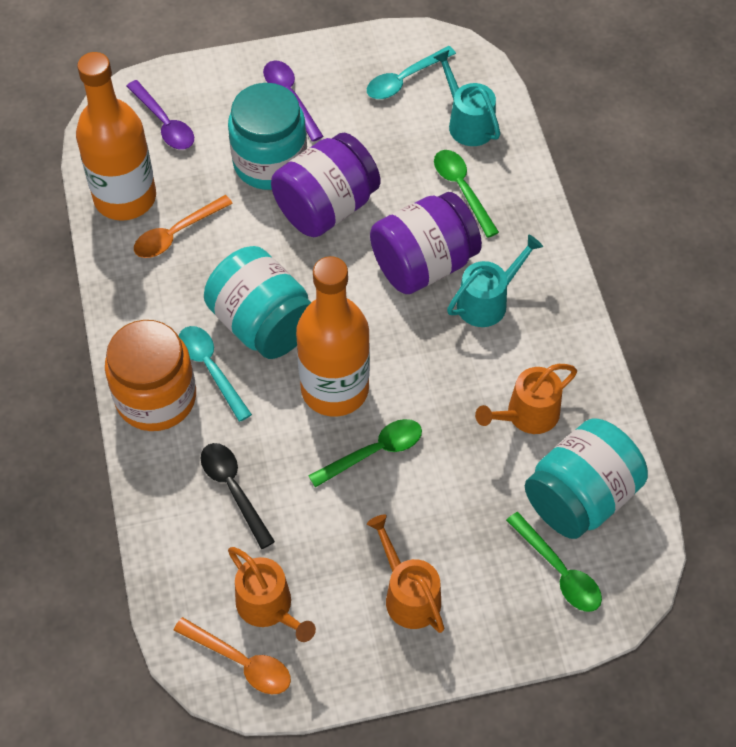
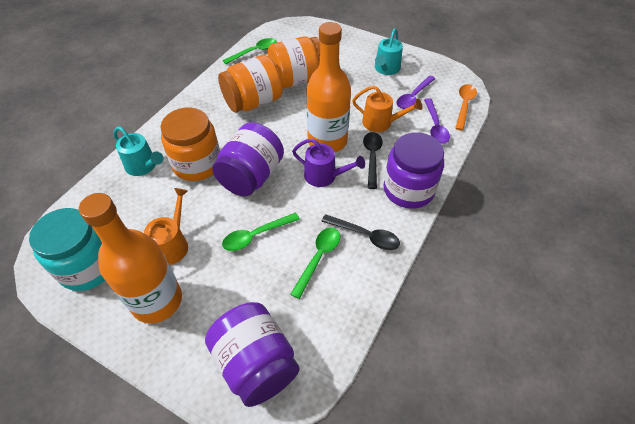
black spoon: [200,443,275,549] = 1 -> [321,214,400,250] [363,132,383,189] = 2
orange jar: [105,320,196,431] = 1 -> [160,108,220,181] [218,55,283,113] [268,36,320,89] = 3
orange spoon: [134,195,233,258] [174,617,291,694] = 2 -> [455,84,477,131] = 1
orange watering can: [228,547,316,642] [367,514,444,633] [475,364,577,434] = 3 -> [144,188,188,265] [352,86,422,132] = 2
purple jar: [271,133,380,237] [370,192,482,294] = 2 -> [205,302,299,407] [212,122,284,196] [384,132,444,209] = 3
purple watering can: none = 0 -> [292,138,365,187] = 1
turquoise jar: [204,246,312,359] [228,83,307,190] [525,418,648,539] = 3 -> [29,208,105,291] = 1
turquoise spoon: [179,326,252,422] [367,46,456,99] = 2 -> none = 0

